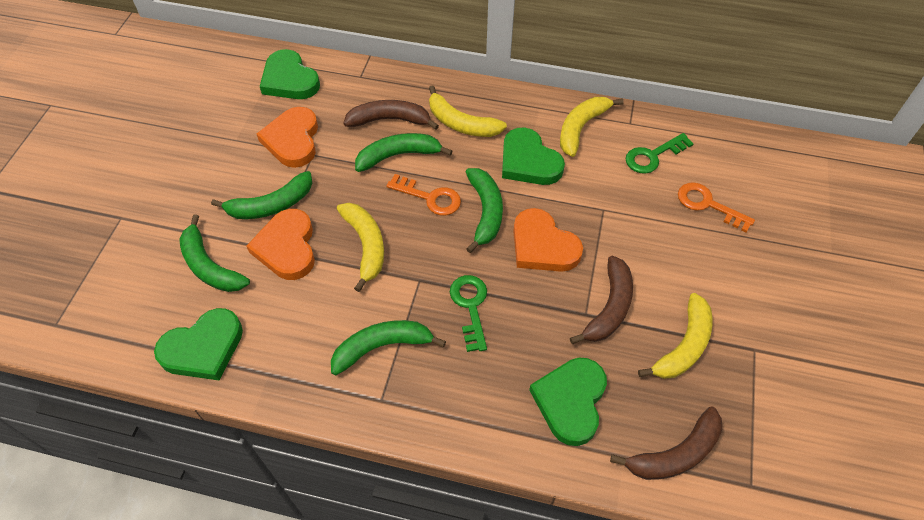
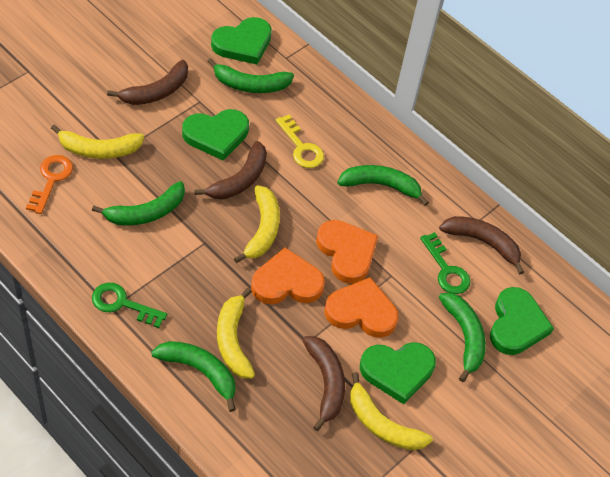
brown banana: [343,100,439,130] [570,256,633,344] [610,407,722,480] = 3 -> [107,60,188,105] [194,141,267,199] [302,336,345,431] [439,216,524,275] = 4
orange key: [386,174,461,216] [678,182,755,232] = 2 -> [26,155,73,214] = 1
yellow key: none = 0 -> [276,115,324,168] = 1

